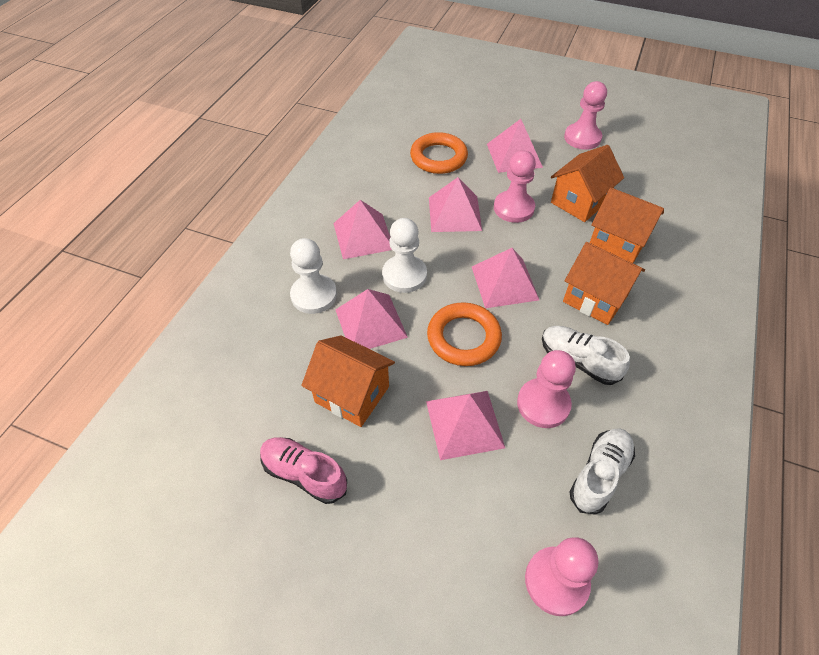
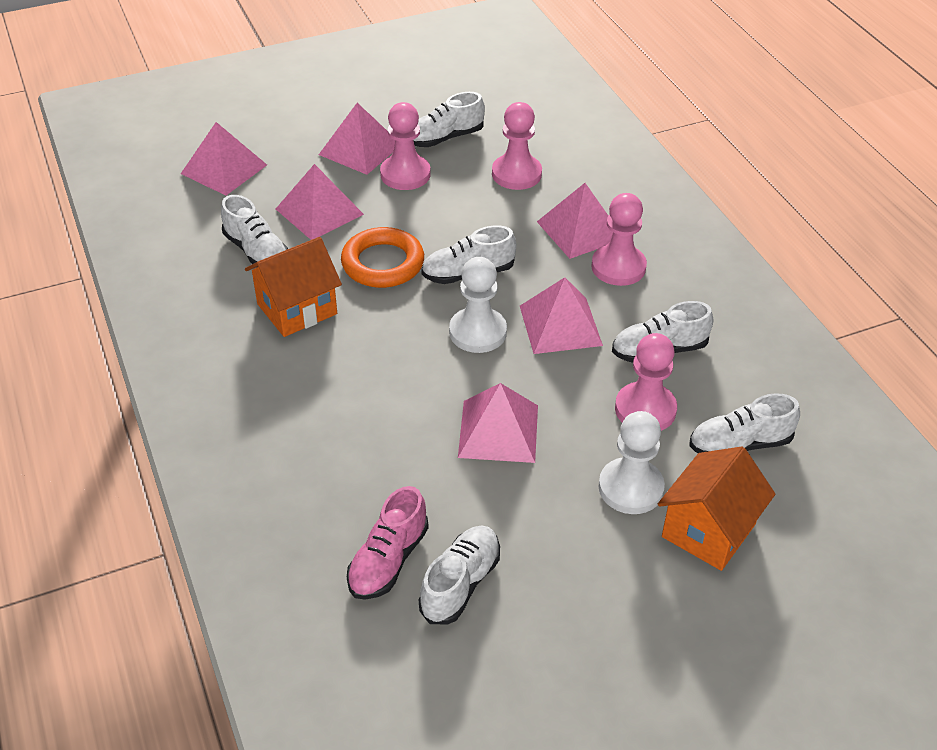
orange house: [301,335,395,427] [551,145,624,222] [563,242,645,325] [590,187,664,263] = 4 -> [245,237,342,337] [658,446,775,571] = 2
orange ring: [410,132,468,174] [427,302,502,366] = 2 -> [341,227,424,288] = 1
white shoe: [542,326,630,385] [569,428,635,515] = 2 -> [221,195,288,268] [414,92,485,147] [419,525,500,624] [421,225,516,284] [612,301,713,363] [689,393,800,453] = 6

